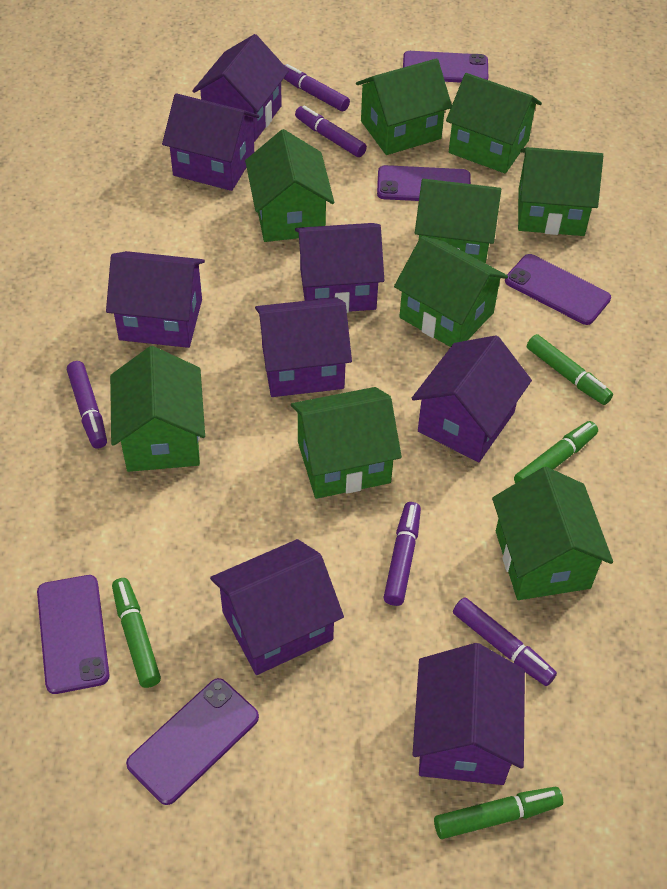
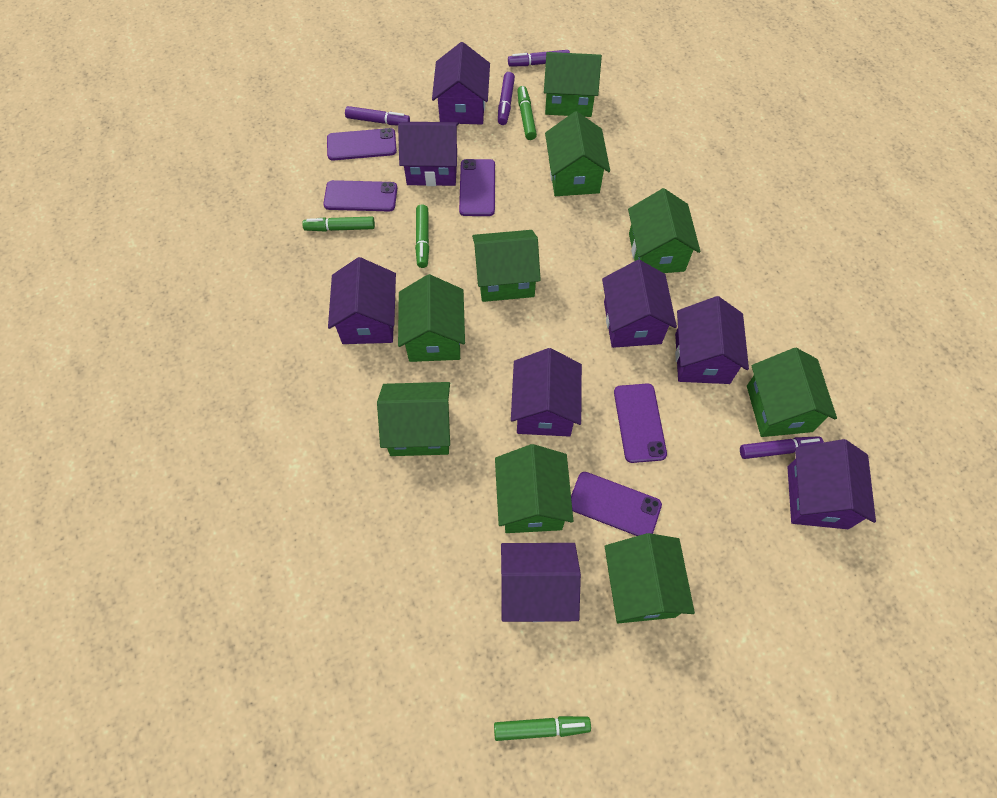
purple marker: [67,361,107,449] [284,64,350,111] [295,106,367,157] [384,502,421,606] [453,597,557,686] = 5 -> [345,106,410,125] [498,72,515,125] [508,50,570,66] [740,436,824,459] = 4

